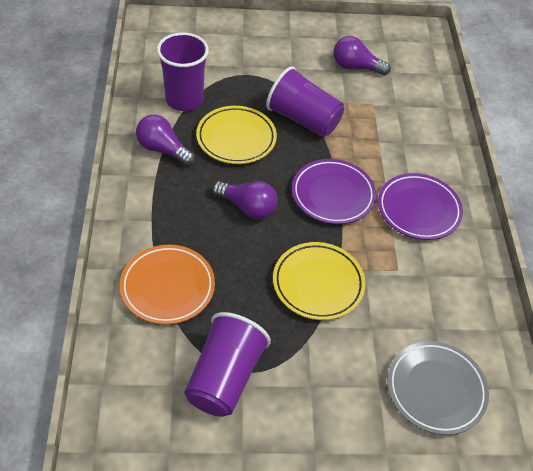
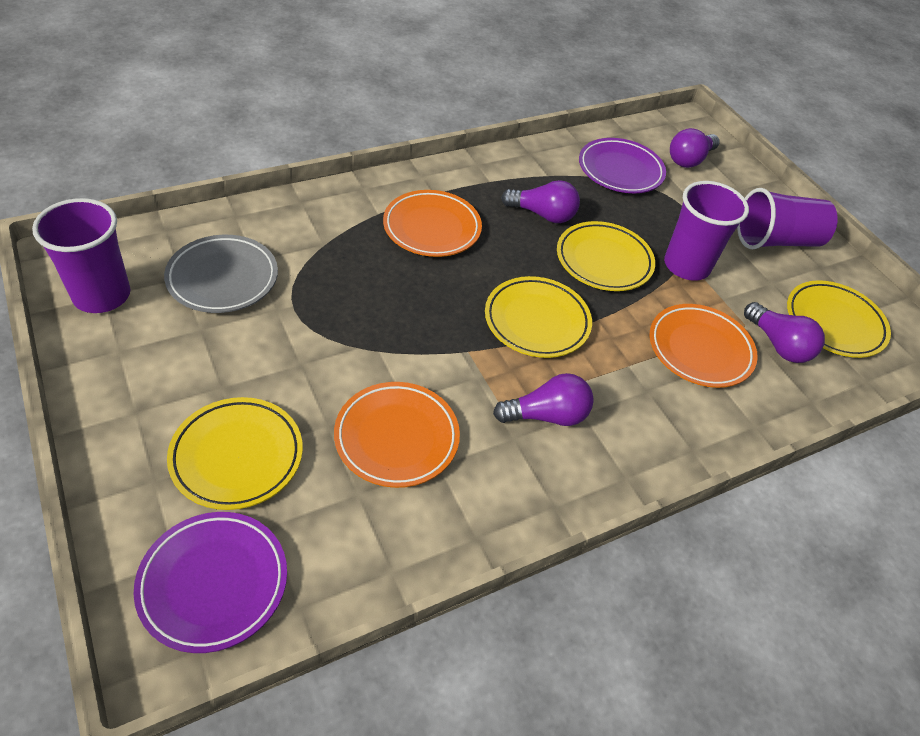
orange plate: [120,245,215,325] = 1 -> [334,382,460,488] [383,190,482,257] [649,304,758,388] = 3
purple light bulb: [136,115,195,166] [212,181,278,219] [333,36,391,76] = 3 -> [493,373,594,426] [501,180,580,223] [670,128,720,168] [744,302,825,363] = 4
yellow plate: [196,106,277,164] [273,242,365,320] = 2 -> [167,397,303,510] [485,276,592,358] [557,221,655,291] [787,280,891,358] = 4

